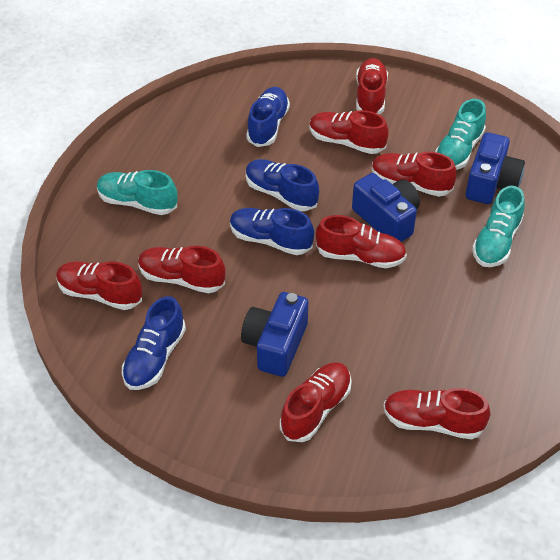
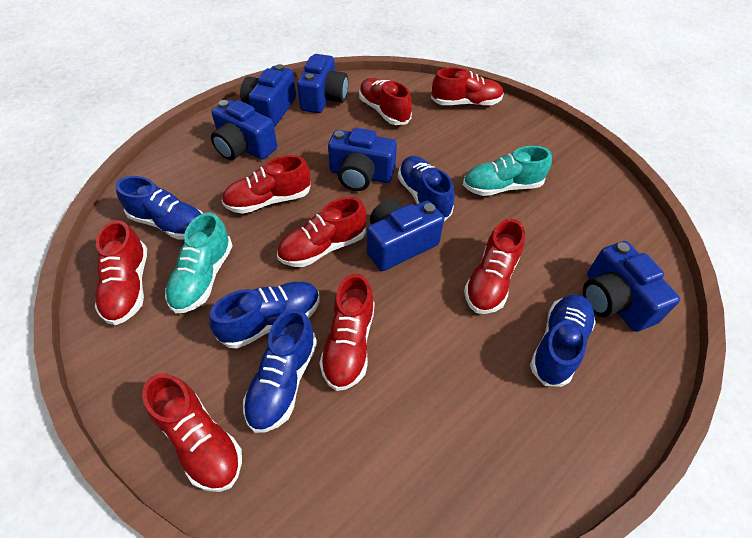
blue camera: [241,292,308,377] [352,173,420,242] [466,132,525,204] = 3 -> [211,100,277,160] [240,64,296,127] [297,54,348,113] [328,128,397,191] [367,199,444,271] [583,241,680,332] = 6
blue shoe: [122,296,186,390] [230,208,314,255] [246,87,290,147] [246,159,319,211] = 4 -> [116,176,203,240] [209,282,320,349] [243,309,317,433] [398,156,454,221] [530,294,596,387] = 5
turquoise shoe: [97,170,177,215] [435,99,486,170] [472,185,525,267] = 3 -> [165,213,233,313] [463,146,552,196] = 2

